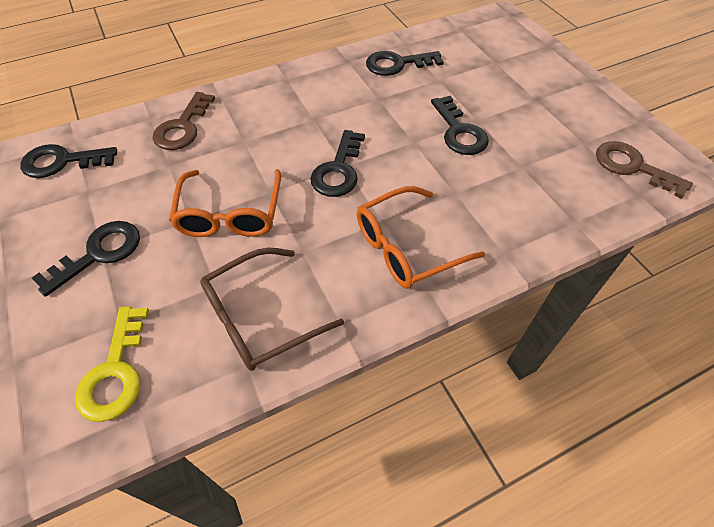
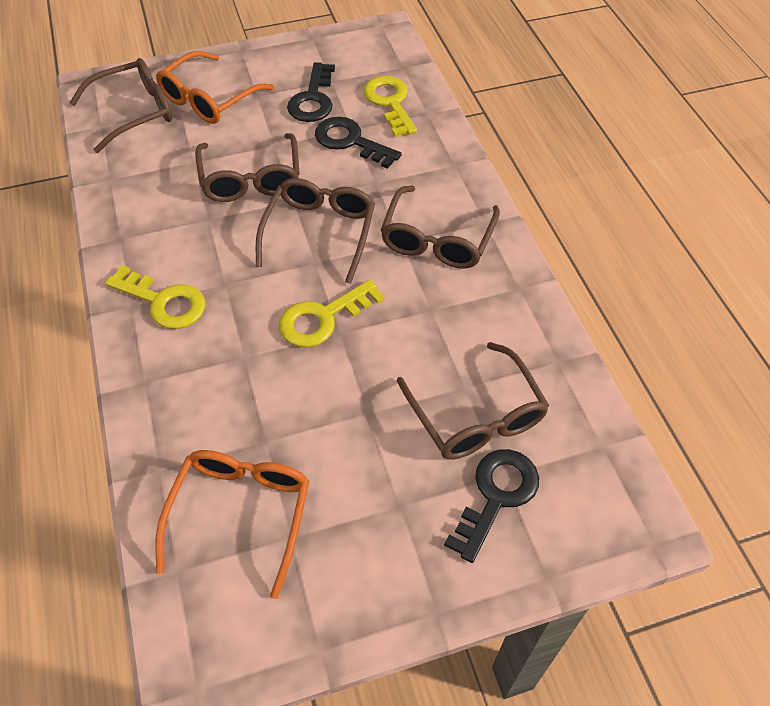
black key: [20,144,117,178] [32,221,140,297] [310,130,365,197] [366,51,444,76] [431,96,489,155] = 5 -> [287,62,335,122] [315,117,402,169] [444,449,539,563] = 3
brown glasses: [200,248,344,371] = 1 -> [69,58,172,153] [195,133,300,202] [256,178,375,284] [381,186,500,269] [397,342,549,460] = 5
brown key: [152,92,215,150] [596,141,693,199] = 2 -> none = 0
yellow key: [75,306,149,422] = 1 -> [105,265,205,329] [279,279,385,347] [364,76,417,137] = 3

